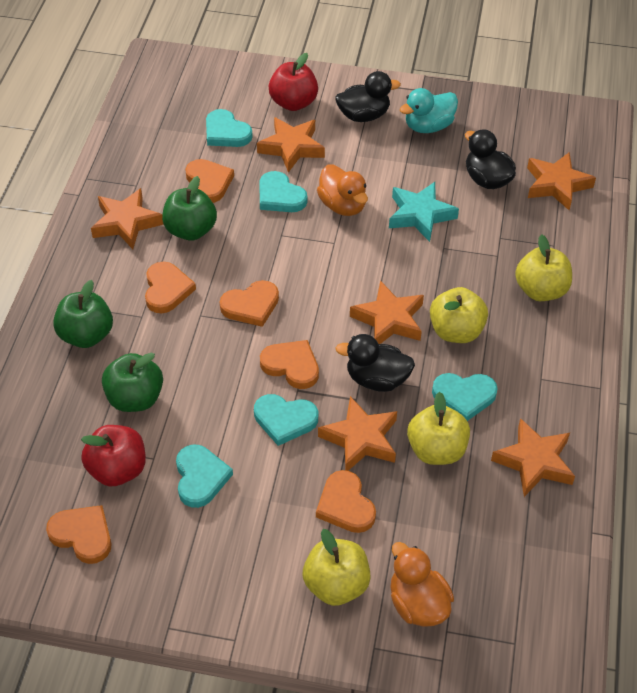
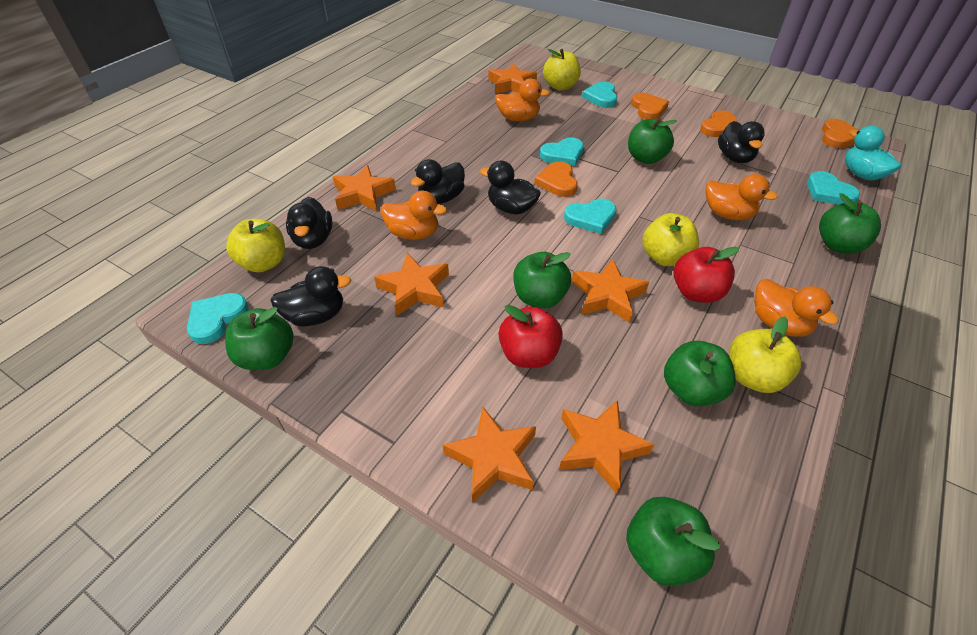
black duck: [335,71,401,122] [335,334,415,392] [465,129,516,189] = 3 -> [270,266,351,326] [286,197,332,249] [411,159,465,204] [480,160,541,214] [718,121,765,163] = 5
green apple: [53,280,113,348] [102,352,163,412] [162,176,217,241] = 3 -> [225,307,293,370] [513,252,571,308] [626,497,720,586] [628,118,677,164] [664,341,736,406] [819,193,881,254] = 6
orange duck: [317,164,368,216] [390,542,454,627] = 2 -> [381,191,447,240] [495,79,550,122] [705,174,778,220] [754,279,839,337] = 4
orange heart: [46,505,112,564] [145,262,196,313] [185,159,234,203] [220,280,279,327] [260,340,319,389] [316,470,376,533] = 6 -> [534,161,578,197] [631,93,669,119] [700,110,738,137] [822,119,857,148] = 4
turquoise star: [389,182,459,242] = 1 -> none = 0

